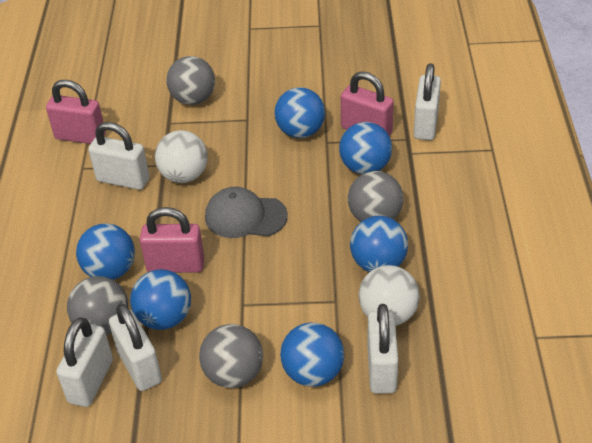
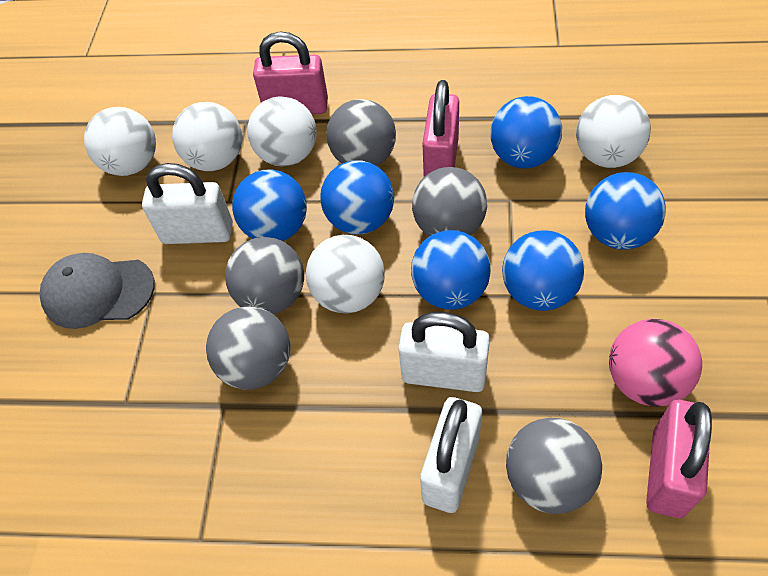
grey ball: [67,276,128,335] [166,56,215,105] [199,324,263,388] [348,171,403,222] = 4 -> [206,306,290,389] [225,237,304,314] [326,99,396,166] [412,167,487,236] [506,418,602,514] = 5
pink ball: none = 0 -> [609,319,702,407] = 1
white ball: [155,130,208,183] [359,265,420,326] = 2 -> [84,107,156,176] [172,102,242,171] [247,96,317,166] [306,235,385,313] [576,95,651,168] = 5
white padlock: [56,317,113,407] [88,122,150,190] [109,304,162,391] [367,304,399,394] [414,63,441,140] = 5 -> [142,163,233,244] [398,312,490,392] [420,397,482,513] = 3

